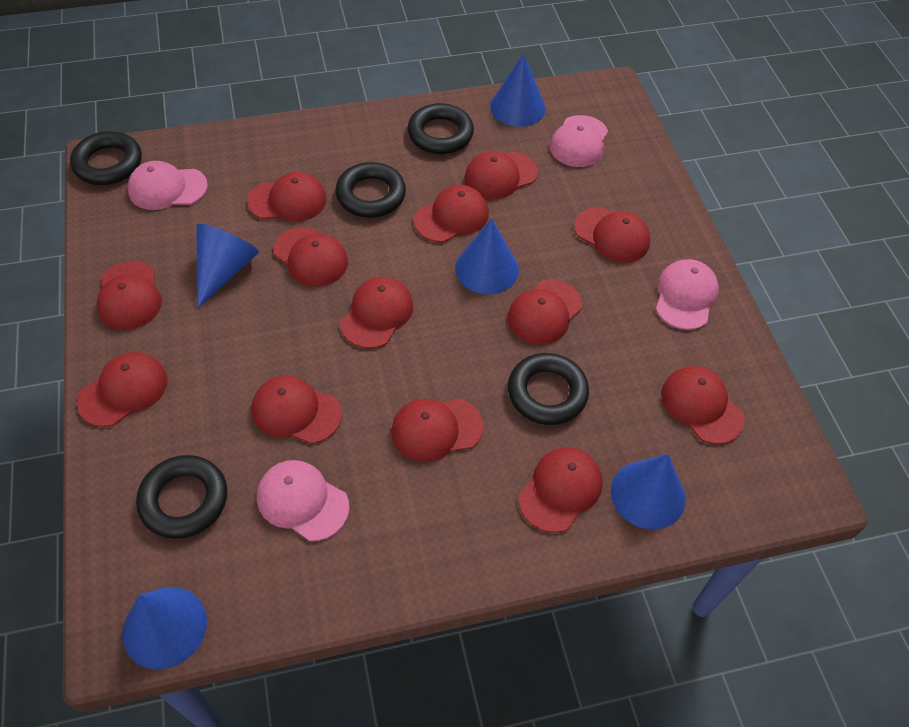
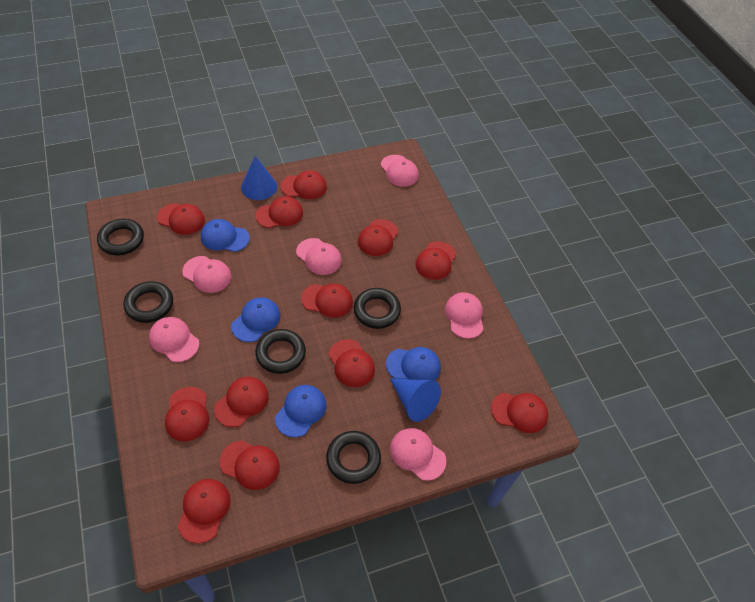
blue cap: none = 0 -> [201,219,250,252] [231,297,281,342] [275,385,326,437] [386,347,441,381] = 4
blue cone: [122,587,207,670] [196,224,259,309] [455,218,519,294] [490,54,546,127] [611,454,686,530] = 5 -> [241,156,277,200] [390,378,441,422] = 2
pink cap: [128,161,208,210] [257,460,349,541] [550,115,608,167] [656,259,719,330] = 4 -> [149,317,199,362] [182,256,231,293] [296,238,342,275] [381,155,419,187] [390,428,446,481] [445,292,483,339] = 6
red cap: [77,352,168,427] [96,261,162,330] [247,172,327,221] [252,376,342,444] [274,227,348,286] [340,277,413,349] [391,398,484,462] [414,185,489,242] [464,151,538,199] [508,280,582,345] [519,447,603,533] [574,207,651,262] [661,366,745,444] = 13 -> [157,203,205,235] [165,387,210,441] [177,479,230,543] [214,377,269,427] [219,440,280,490] [255,196,303,228] [280,171,327,199] [301,283,353,318] [329,339,375,387] [358,219,398,256] [415,241,456,280] [491,393,548,433] = 12

